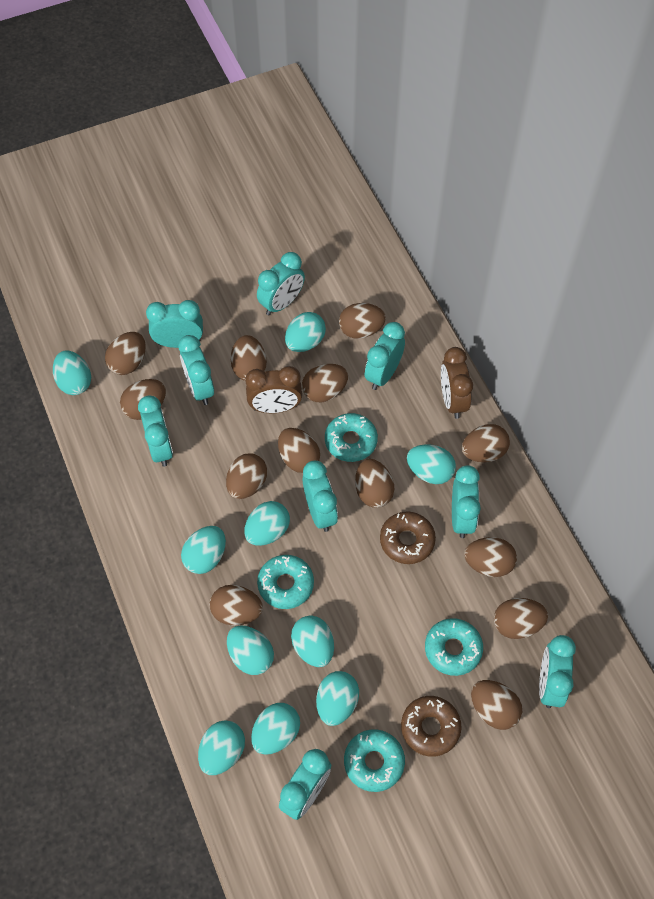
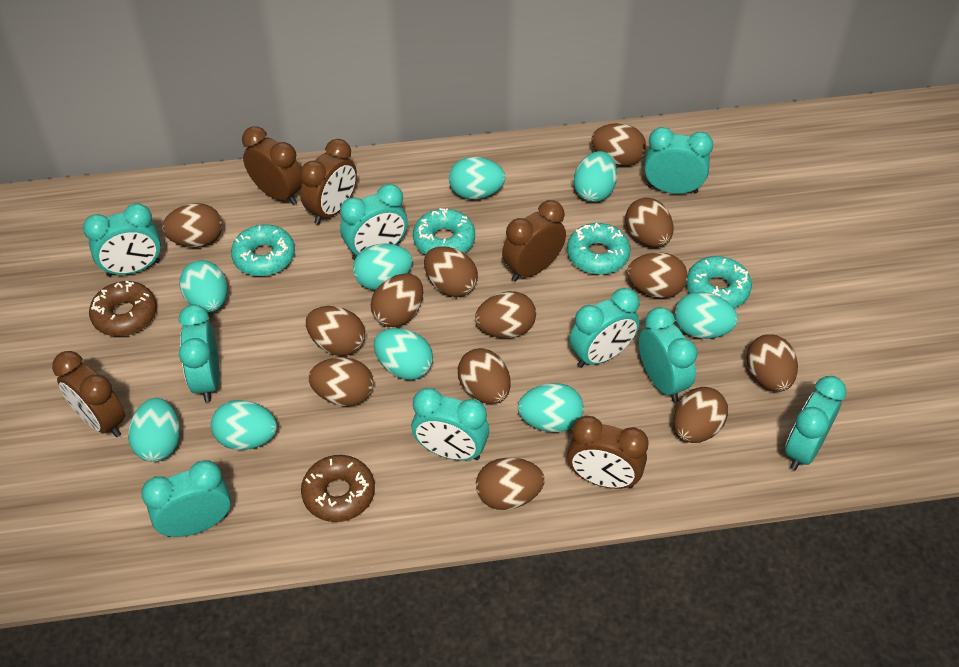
brown clock: [245,366,302,413] [441,347,473,419] = 2 -> [52,351,125,437] [242,126,302,205] [300,139,357,224] [502,200,566,282] [567,416,649,489] = 5
turquoise egg: [53,350,91,395] [181,526,226,574] [198,720,245,775] [227,625,274,675] [244,501,290,546] [251,703,300,755] [285,312,326,352] [291,616,334,667] [316,671,359,726] [407,444,456,484] = 10 -> [128,398,180,462] [179,260,228,312] [211,400,277,450] [353,243,413,290] [374,328,433,380] [449,157,505,200] [518,383,584,432] [574,151,617,202] [675,292,738,339] = 9

